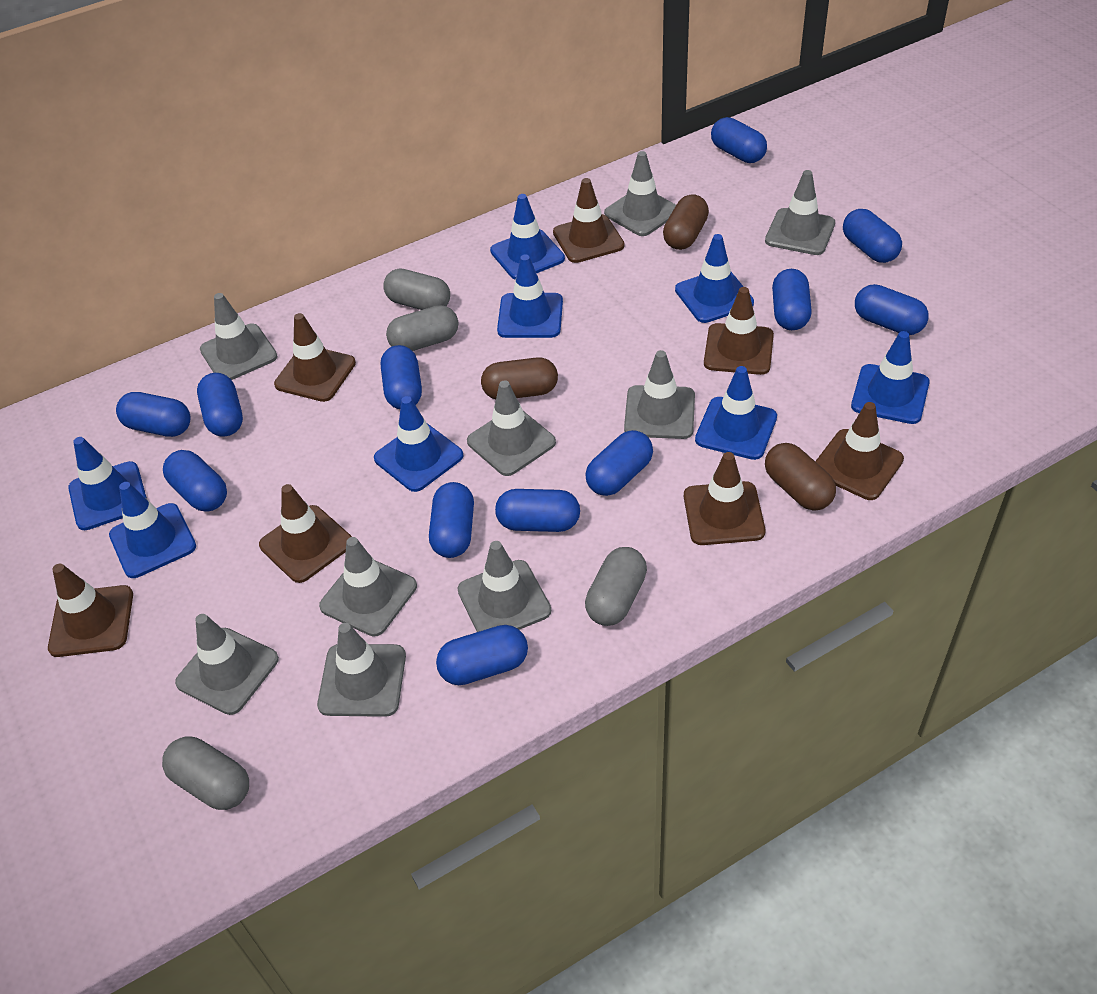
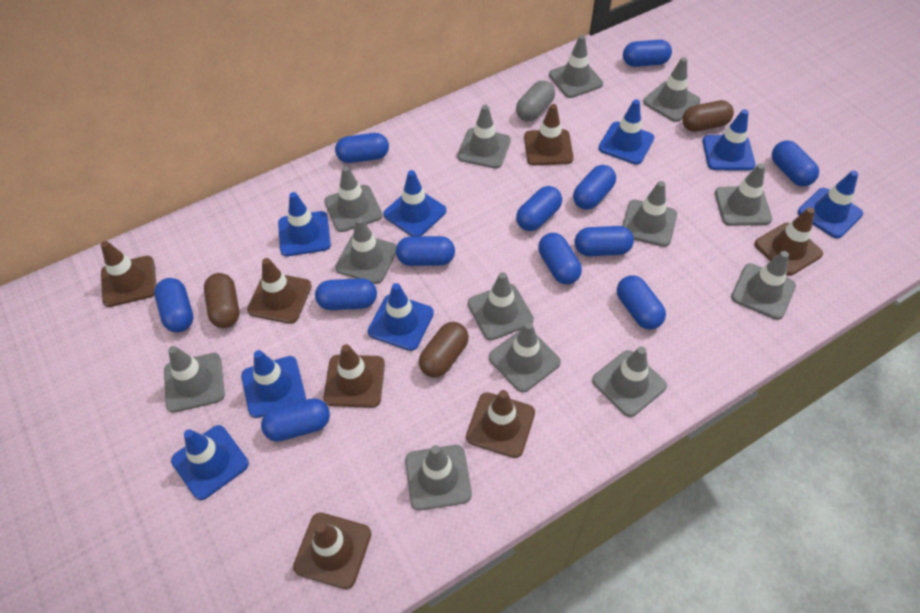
grey capsule: [162,737,249,810] [383,268,450,310] [386,305,459,351] [585,547,647,626] = 4 -> [516,80,555,121] = 1
grey traffic cone: [175,614,279,715] [200,293,277,380] [317,623,406,717] [319,537,417,637] [457,541,551,632] [467,380,556,476] [604,151,676,236] [624,350,695,439] [765,170,835,255] = 9 -> [164,346,225,413] [324,166,383,232] [335,217,397,284] [405,445,472,511] [457,105,511,169] [468,272,534,340] [489,322,561,392] [549,35,603,98] [592,346,667,417] [622,181,677,247] [643,57,701,122] [715,163,772,226] [731,251,796,320] = 13

